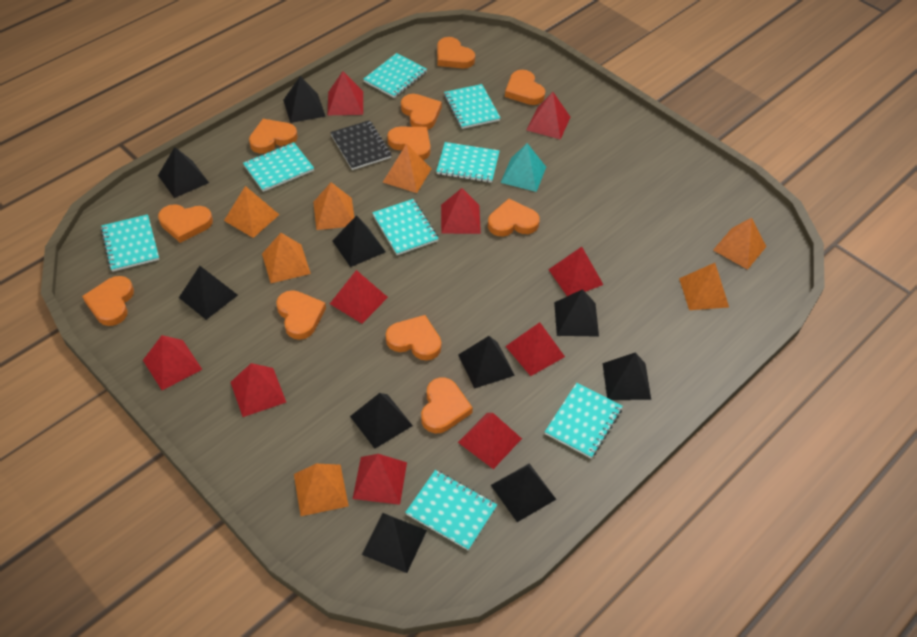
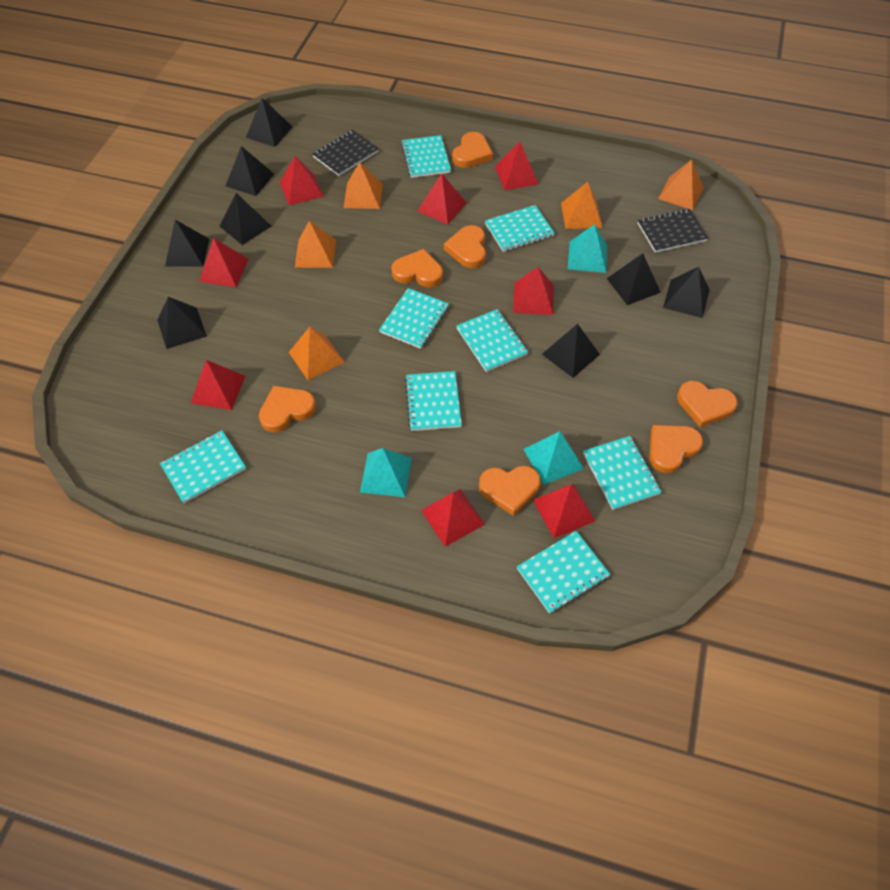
black notebook: [330,120,391,170] = 1 -> [312,130,379,176] [638,209,708,253] = 2
black pyramid: [158,147,209,198] [179,266,238,320] [283,76,326,123] [333,215,386,267] [350,393,413,449] [362,513,427,573] [458,336,515,389] [491,463,556,522] [554,289,599,337] [603,353,651,400] = 10 -> [157,297,207,349] [165,220,209,267] [220,193,271,245] [226,146,274,196] [246,98,292,147] [542,324,600,378] [607,253,661,305] [663,267,710,318] = 8
orange heart: [82,276,134,326] [158,204,213,243] [249,119,298,154] [276,290,326,340] [386,315,441,361] [387,127,430,160] [401,94,442,130] [421,378,473,433] [437,37,475,69] [488,199,540,236] [505,70,545,105] = 11 -> [259,386,316,432] [392,249,443,287] [444,225,486,268] [452,132,493,168] [479,466,541,516] [649,425,703,473] [677,381,738,427] = 7
orange pyramid: [224,186,279,238] [262,233,311,283] [294,464,349,516] [313,182,354,230] [383,144,432,193] [679,263,729,310] [713,218,766,270] = 7 -> [289,327,344,380] [295,221,336,268] [344,162,383,209] [561,182,603,229] [658,160,704,210] = 5
red pyramid: [143,335,203,390] [231,363,286,417] [328,71,363,115] [330,270,388,324] [353,454,407,505] [441,188,481,234] [458,413,522,469] [505,322,565,376] [527,92,570,140] [548,247,603,296] = 10 -> [191,360,245,410] [199,238,249,287] [279,156,324,206] [417,173,467,225] [421,489,485,547] [495,142,538,190] [513,267,554,315] [533,484,595,538] = 8
turquoise pyramid: [500,143,546,192] = 1 -> [360,448,412,497] [523,431,584,485] [568,224,607,273] = 3

